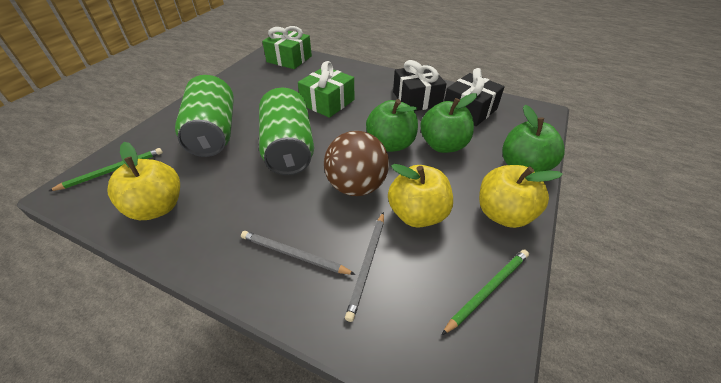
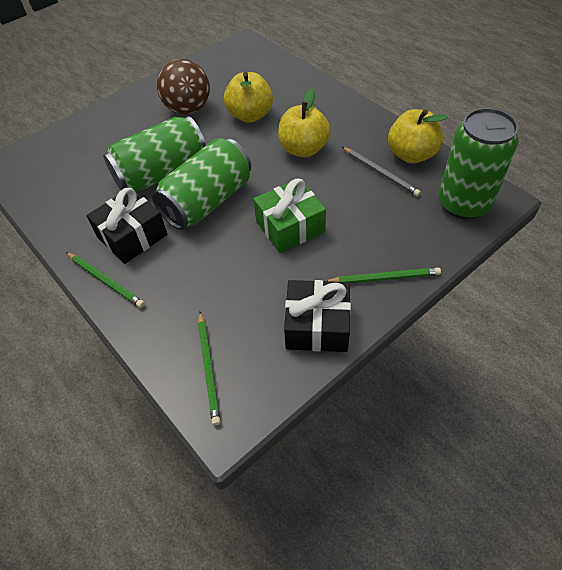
green apple: [366,99,418,152] [420,93,477,153] [502,105,565,172] = 3 -> none = 0
green can: [175,75,234,157] [259,88,314,175] = 2 -> [103,116,206,192] [152,138,251,230] [439,108,518,219] = 3
green gift: [262,26,312,69] [298,61,354,118] = 2 -> [253,179,326,253] = 1
green pencil: [49,148,163,191] [442,250,529,335] = 2 -> [66,252,145,308] [198,312,221,426] [327,268,441,283] = 3
grey pencil: [241,231,356,275] [345,212,384,322] = 2 -> [342,147,421,197] = 1

